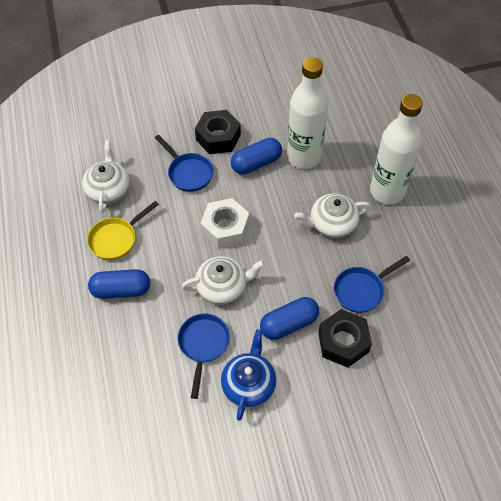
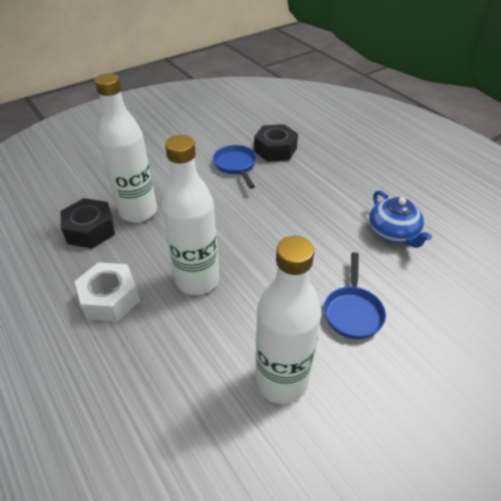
blue capsule: [88,269,150,299] [231,138,282,174] [260,297,319,340] = 3 -> none = 0
blue pan: [155,135,213,192] [178,314,230,399] [334,256,410,313] = 3 -> [213,145,257,189] [324,252,386,339] = 2
white bottle: [287,57,328,169] [370,94,423,204] = 2 -> [95,73,157,222] [162,135,219,295] [255,236,322,404] = 3
white teapot: [82,141,130,213] [182,256,265,305] [294,193,371,238] = 3 -> none = 0
yellow pan: [87,201,159,260] = 1 -> none = 0

